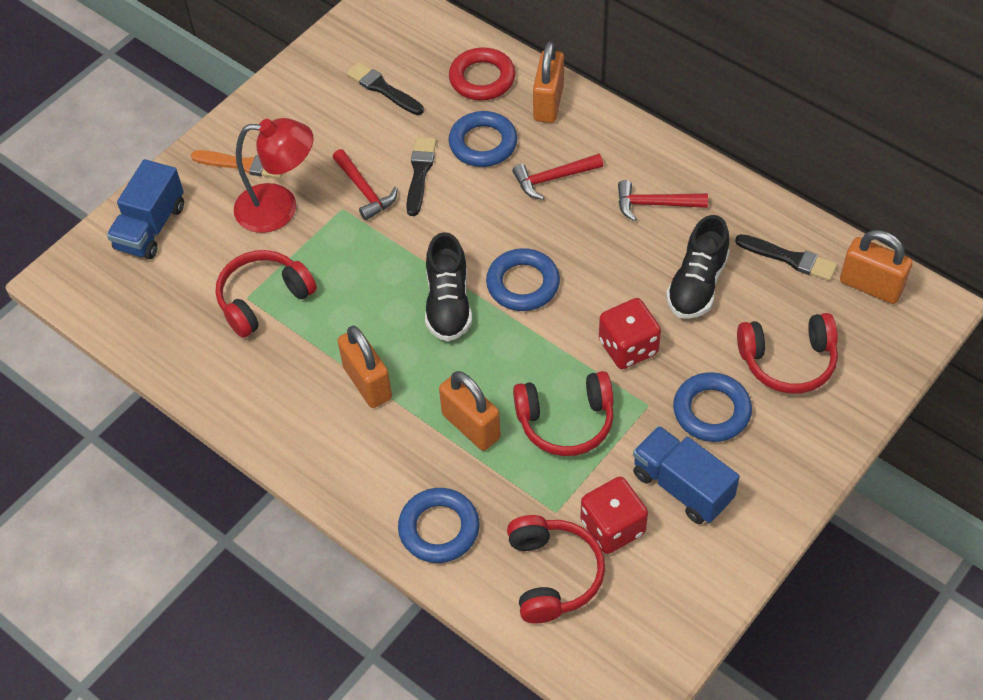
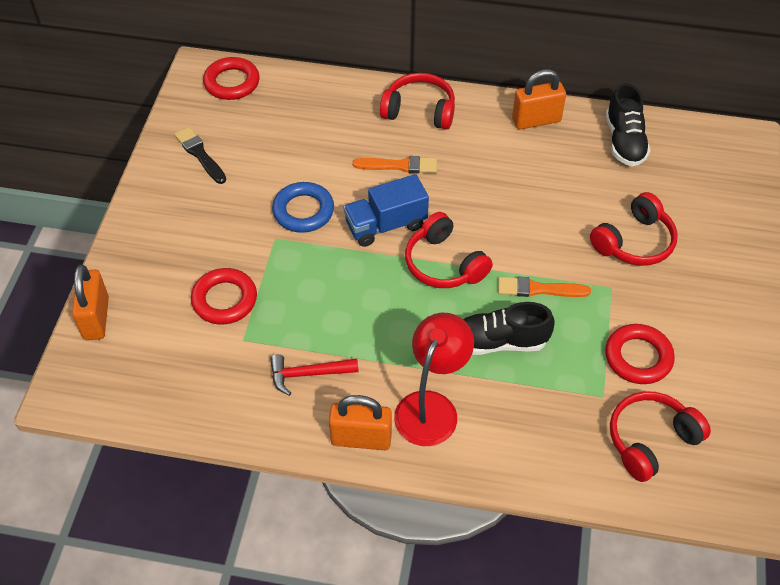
black brush: [346,62,424,115] [406,137,437,216] [735,234,837,281] = 3 -> [174,127,226,184] = 1
blue ring: [398,488,480,563] [448,111,517,167] [486,248,560,311] [673,372,752,442] = 4 -> [272,182,334,233] = 1
blue truck: [107,159,184,259] [633,426,740,524] = 2 -> [344,174,429,247] = 1
orange brush: [191,150,282,179] = 1 -> [352,156,437,173] [498,277,591,297] = 2
orange padlock: [338,326,392,408] [439,371,501,451] [533,41,564,123] [840,230,913,304] = 4 -> [72,265,109,340] [329,395,392,450] [512,69,566,130] = 3
red dice: [580,477,648,554] [599,298,661,369] = 2 -> none = 0
red hammer: [333,149,398,221] [512,154,603,200] [618,180,708,221] = 3 -> [270,354,359,396] = 1
red ring: [449,48,516,101] = 1 -> [191,268,257,325] [203,57,260,100] [605,324,675,384] = 3

